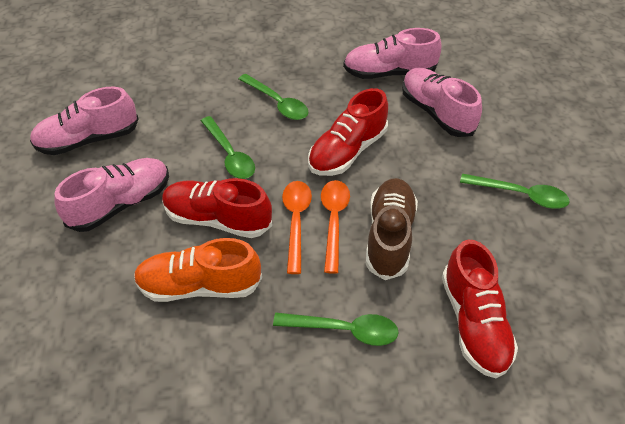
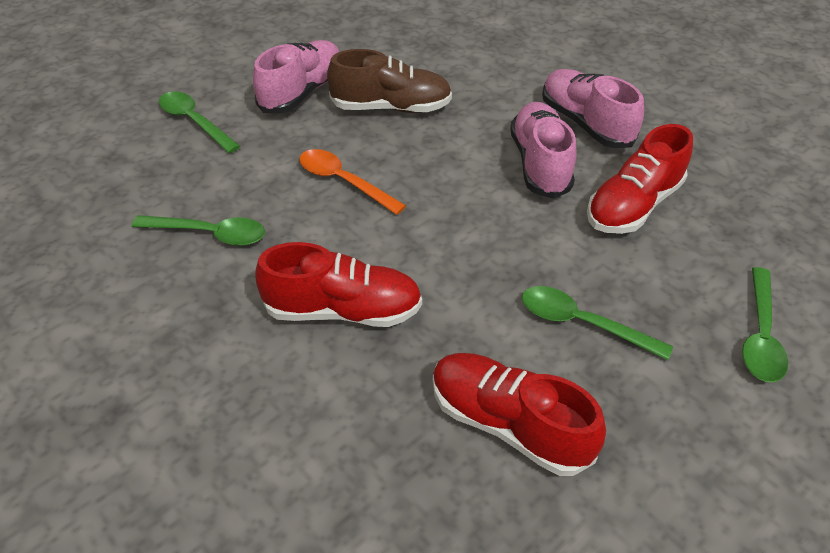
orange shoe: [134,238,262,302] = 1 -> none = 0
orange spoon: [282,181,312,274] [321,180,350,274] = 2 -> [299,149,406,215] = 1
pink shoe: [30,87,139,155] [54,158,169,232] [343,28,441,79] [402,68,482,137] = 4 -> [253,40,339,114] [510,102,577,199] [542,69,644,148] = 3

